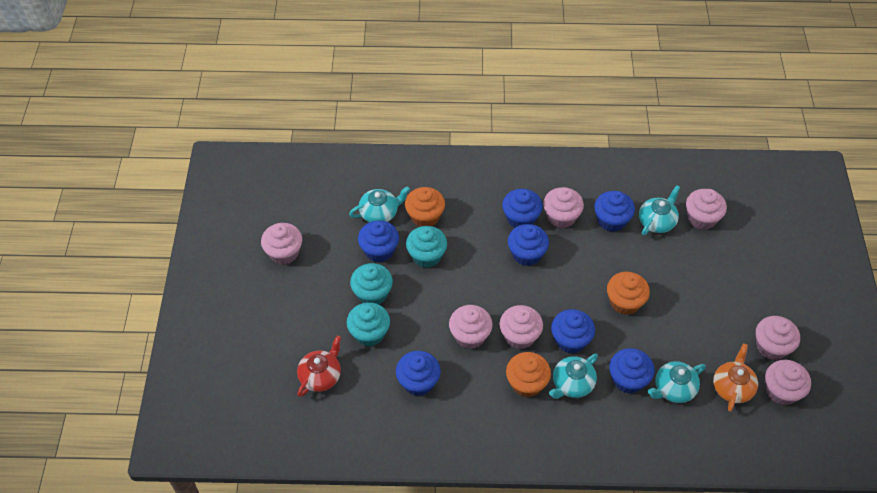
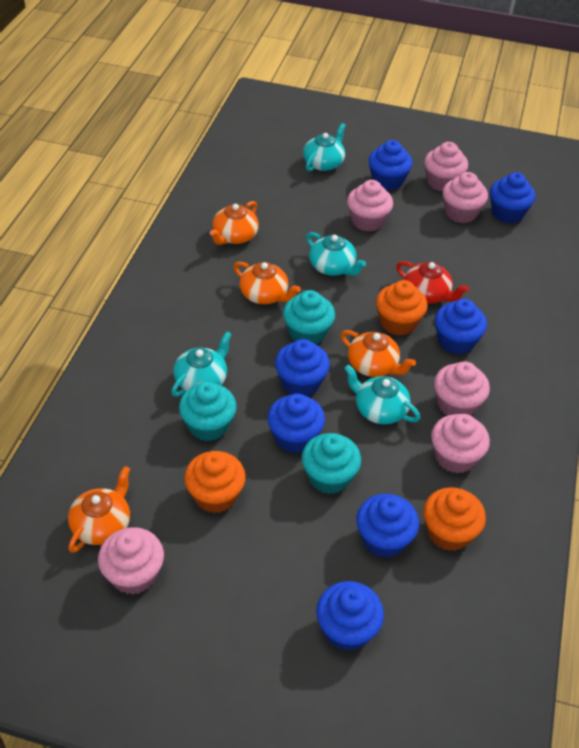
orange teapot: [713,344,758,412] = 1 -> [68,466,130,553] [210,201,259,245] [233,262,301,304] [340,330,416,377] = 4
pink cupcake: [261,223,302,265] [449,305,493,349] [500,305,543,349] [543,187,584,228] [686,189,727,230] [756,316,800,360] [765,360,811,405] = 7 -> [98,527,164,595] [347,180,393,232] [424,142,468,191] [431,414,490,474] [434,361,490,416] [442,172,488,223] = 6

